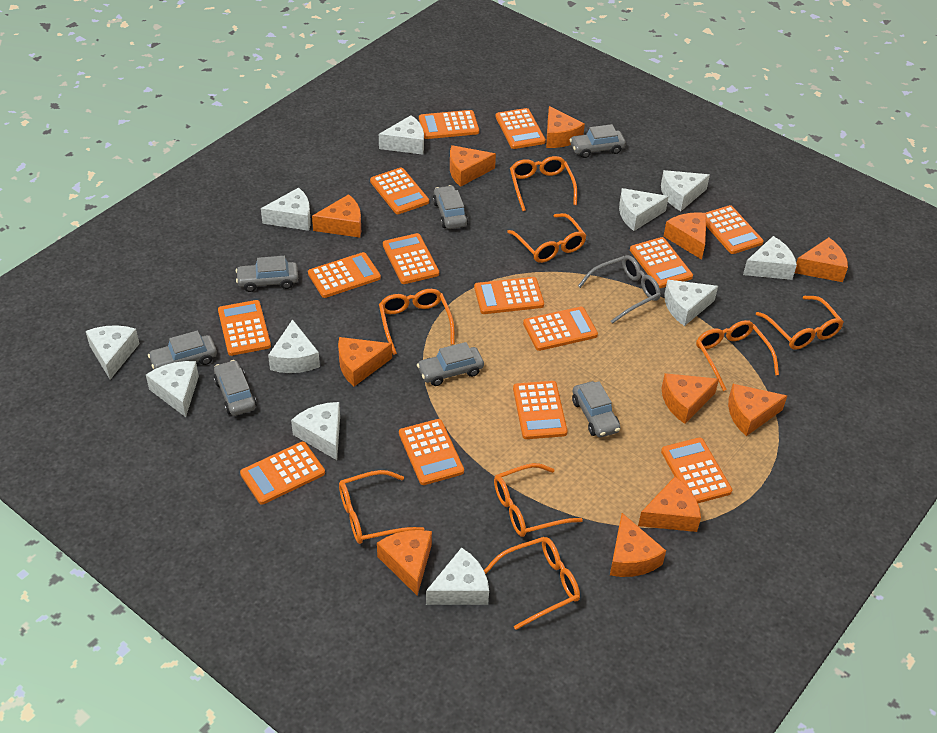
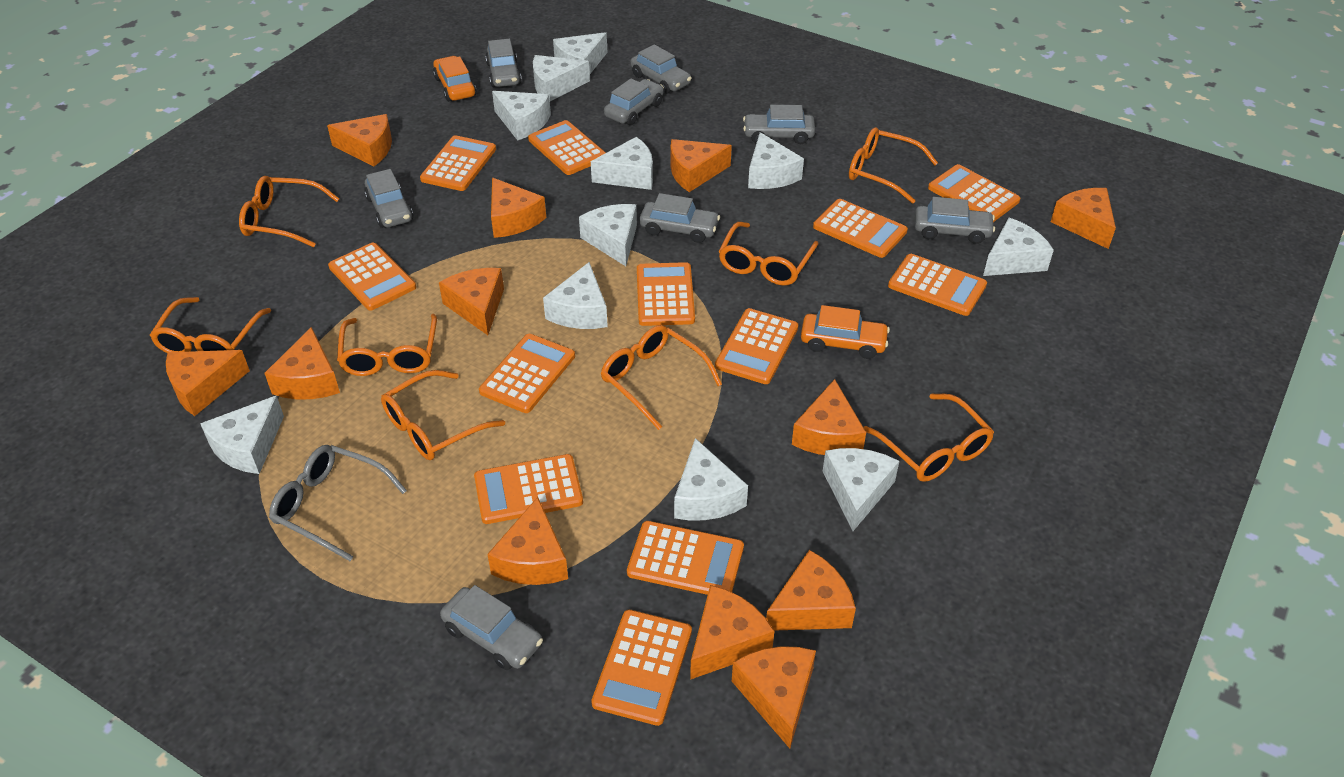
grey car: [148,331,217,369] [213,360,257,416] [236,256,298,292] [417,342,484,386] [433,185,468,229] [569,124,626,158] [572,381,620,437] = 7 -> [364,169,413,228] [440,585,543,670] [485,39,522,87] [604,79,664,125] [630,44,692,94] [639,193,720,243] [743,105,815,144] [915,197,995,244] = 8
orange calculator: [218,300,271,356] [240,442,325,505] [308,252,381,298] [370,168,429,214] [383,233,439,284] [399,419,464,485] [419,110,479,139] [474,277,544,314] [495,108,546,149] [513,381,568,439] [523,307,598,351] [630,237,693,288] [661,438,732,503] [706,205,764,254] = 14 -> [328,243,416,310] [420,135,496,191] [474,454,583,524] [479,334,575,413] [528,120,606,175] [591,610,692,726] [627,521,744,595] [637,262,695,326] [715,308,798,384] [813,199,908,258] [888,254,987,316] [928,164,1020,222] = 12
orange car: none = 0 -> [433,56,476,101] [801,305,890,359] = 2
orange cheese: [312,194,361,238] [338,337,392,386] [377,530,432,595] [450,145,496,187] [546,106,585,148] [610,513,666,577] [638,477,701,532] [661,373,719,424] [664,212,707,260] [728,384,787,436] [795,237,848,282] = 11 -> [166,350,250,416] [264,327,340,400] [327,114,392,166] [439,268,504,335] [487,497,568,585] [491,178,546,238] [671,139,732,192] [690,585,774,680] [732,646,816,748] [766,550,856,631] [792,379,866,455] [1051,188,1116,249] = 12

